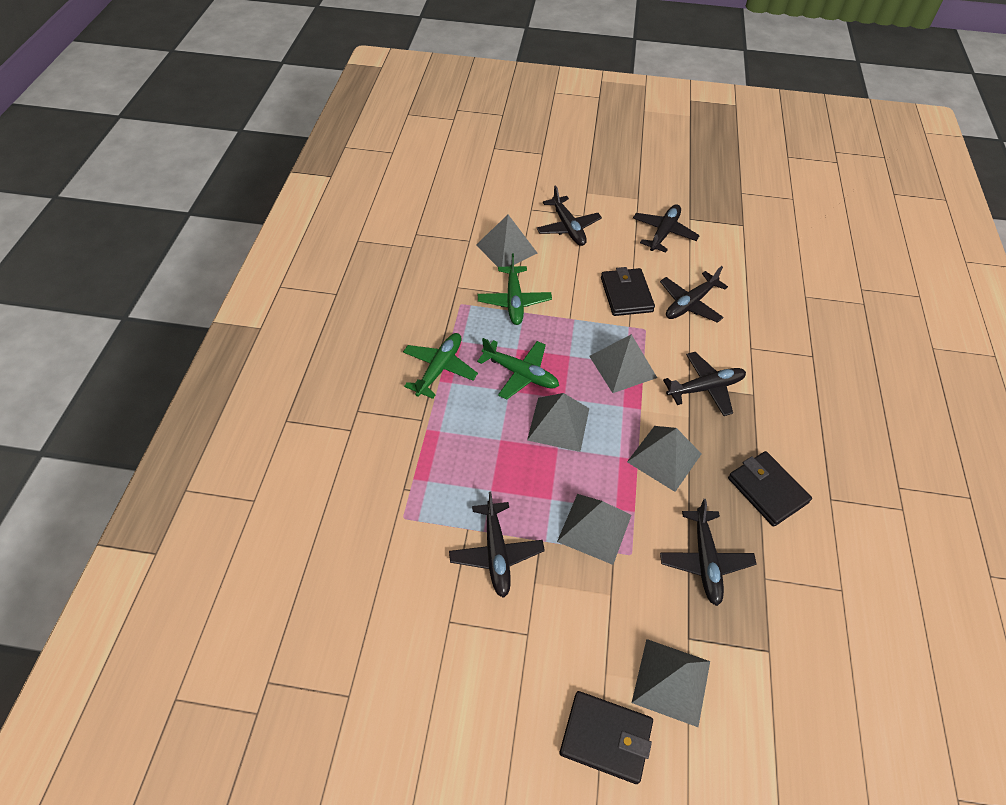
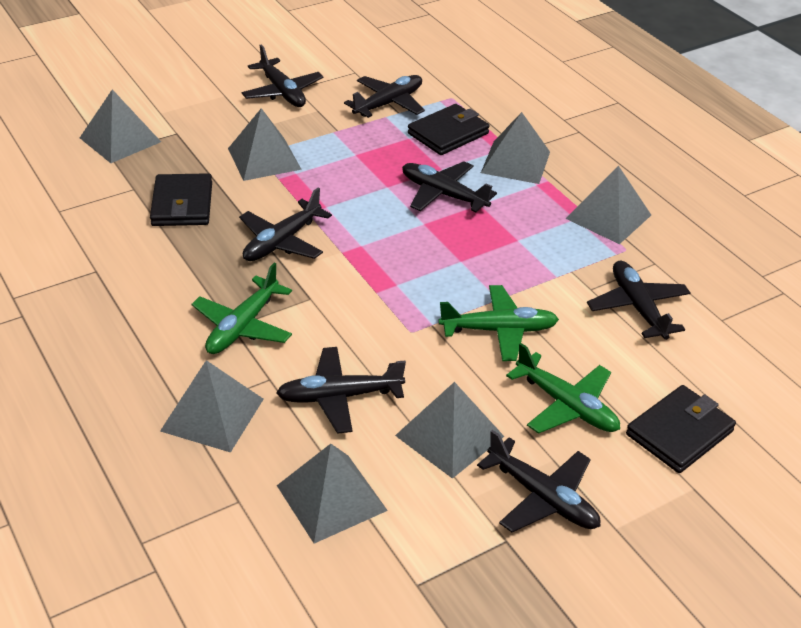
black plane: [449,492,545,598] [536,186,602,246] [633,204,700,253] [660,266,728,323] [660,499,756,606] [663,352,746,416] = 6 -> [239,188,332,261] [242,44,324,107] [276,347,406,434] [344,75,425,118] [402,161,497,212] [477,430,601,532] [587,261,690,340] = 7
grey pyramid: [476,215,537,267] [527,393,589,452] [557,494,631,565] [589,334,657,393] [627,426,702,492] [632,639,710,727] = 6 -> [80,89,161,163] [160,360,264,453] [228,108,302,181] [277,444,388,544] [395,382,504,479] [481,112,550,184] [566,166,651,244] = 7

